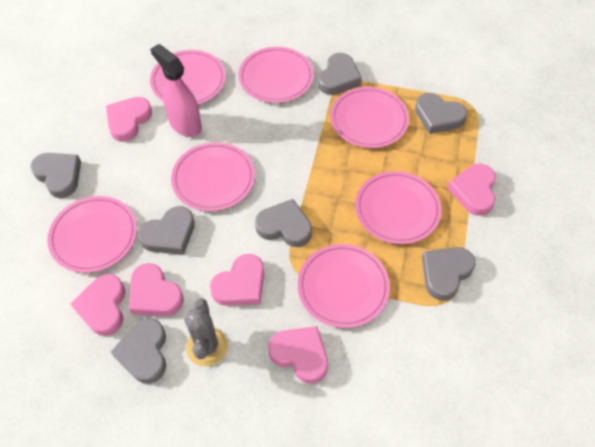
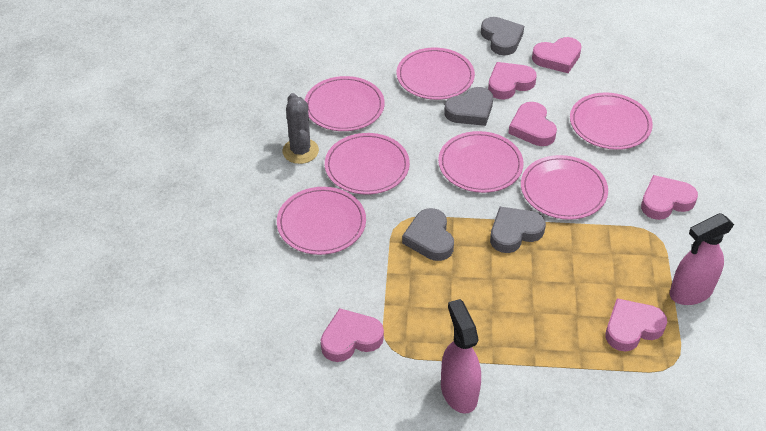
grey heart: [30,153,81,198] [111,318,166,384] [138,206,195,255] [255,199,312,247] [318,53,362,95] [415,93,467,134] [422,247,476,301] = 7 -> [402,208,454,261] [444,87,493,126] [481,17,524,56] [490,207,546,253] = 4
pink spray bottle: [150,44,202,137] = 1 -> [441,299,481,414] [670,213,734,305] = 2

